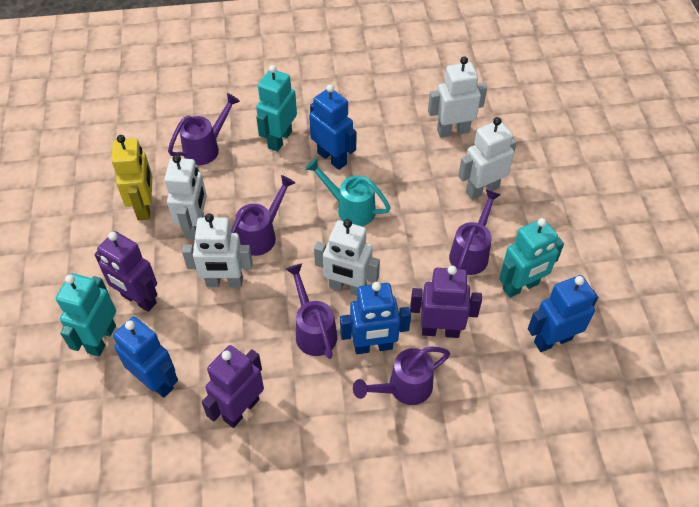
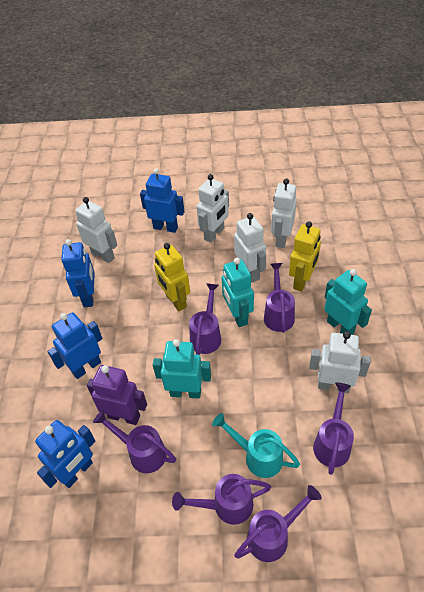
purple robot: [94,231,157,312] [202,345,264,428] [410,266,482,338] = 3 -> [87,365,147,425] = 1
purple watering can: [168,93,240,165] [231,175,295,256] [286,264,337,359] [353,346,450,405] [449,189,501,275] = 5 -> [93,410,176,473] [172,474,271,525] [189,283,221,355] [234,485,322,562] [264,263,295,333] [313,383,354,475] = 6
yellow robot: [111,135,152,220] = 1 -> [154,243,190,311] [289,221,321,292] = 2

